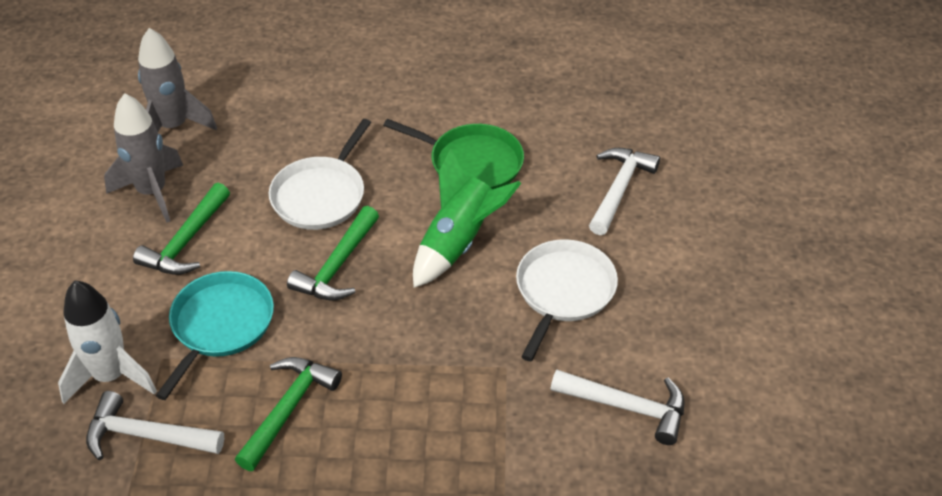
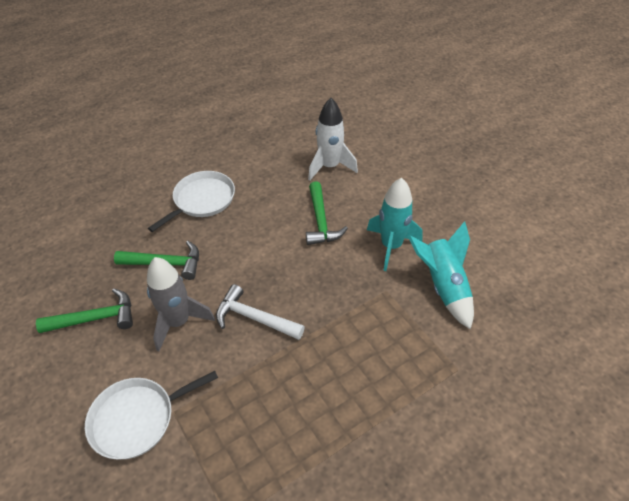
green pan: [383,119,524,189] = 1 -> none = 0
green rocket: [413,148,521,288] = 1 -> none = 0
grey rocket: [104,93,183,223] [138,28,217,131] = 2 -> [147,257,215,352] = 1
turquoise pan: [155,271,274,400] = 1 -> none = 0
turquoise rocket: none = 0 -> [367,178,423,271] [408,221,474,330] = 2
white hammer: [86,391,224,460] [551,370,684,445] [589,148,660,235] = 3 -> [216,284,305,340] = 1

